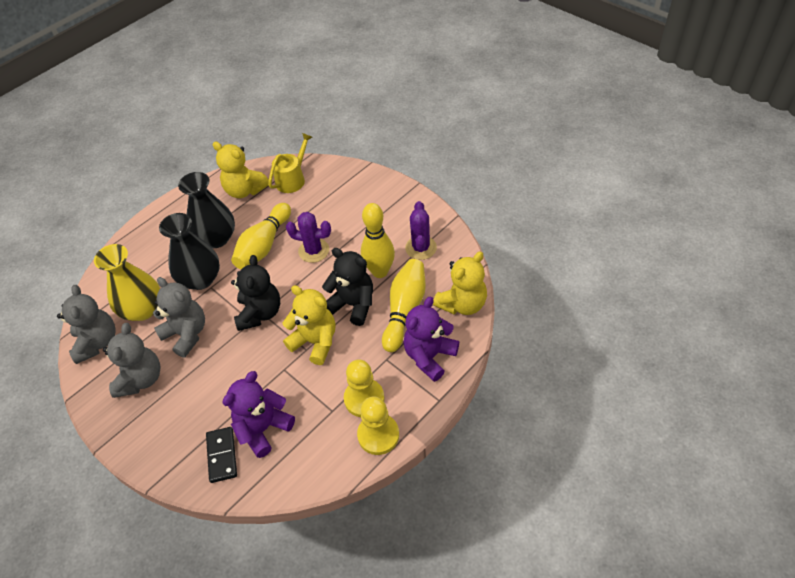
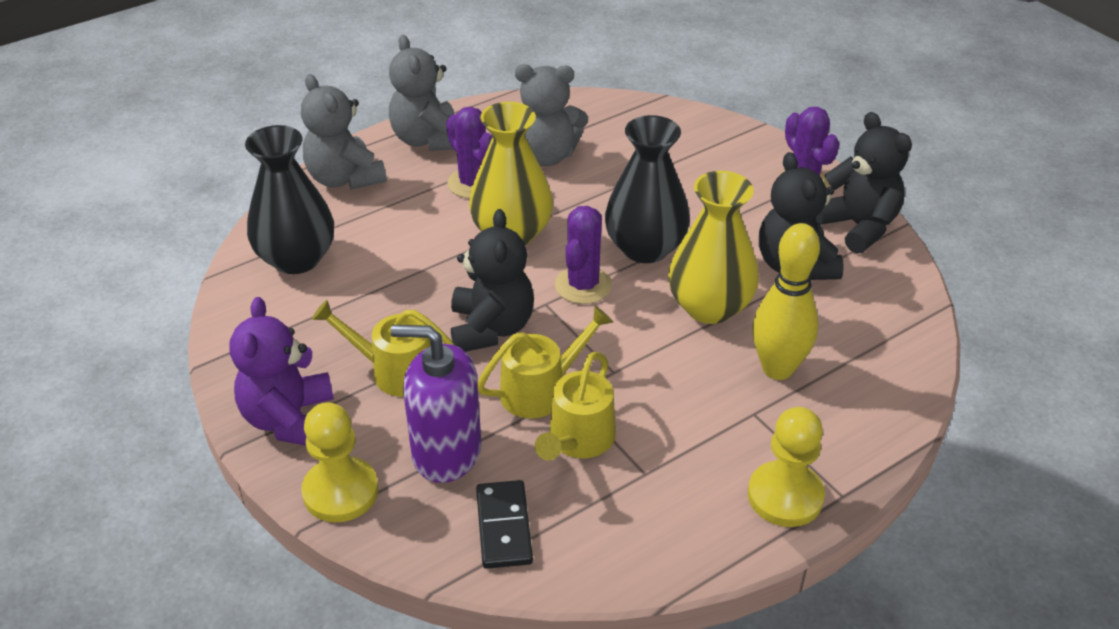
black teddy bear: [231,255,280,331] [322,248,373,326] = 2 -> [451,209,534,352] [759,152,844,280] [815,112,912,254] = 3
purple cactus: [286,212,331,263] [405,201,437,260] = 2 -> [446,107,493,198] [555,206,612,304] [778,107,840,188] = 3
purple soap dispenser: none = 0 -> [391,325,481,483] = 1
purple teddy bear: [222,371,295,458] [404,297,459,382] = 2 -> [229,297,334,446] = 1
yellow bowling pin: [231,203,291,269] [361,203,395,278] [382,259,426,352] = 3 -> [752,223,820,380] = 1
yellow teddy bear: [213,142,269,198] [282,285,335,365] [433,251,487,315] = 3 -> none = 0
yellow vase: [94,244,160,321] = 1 -> [469,102,553,245] [668,171,759,324] = 2
yellow watering can: [268,133,312,193] = 1 -> [312,300,454,397] [477,306,613,418] [535,352,616,461] = 3

